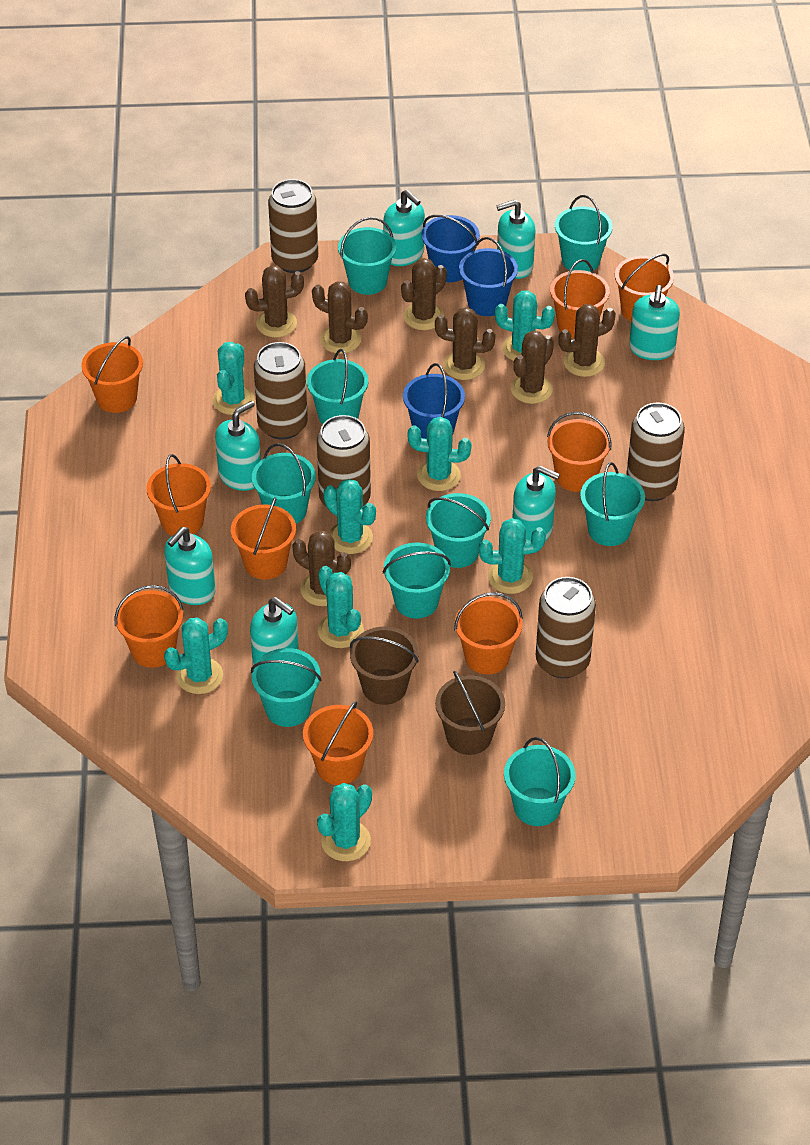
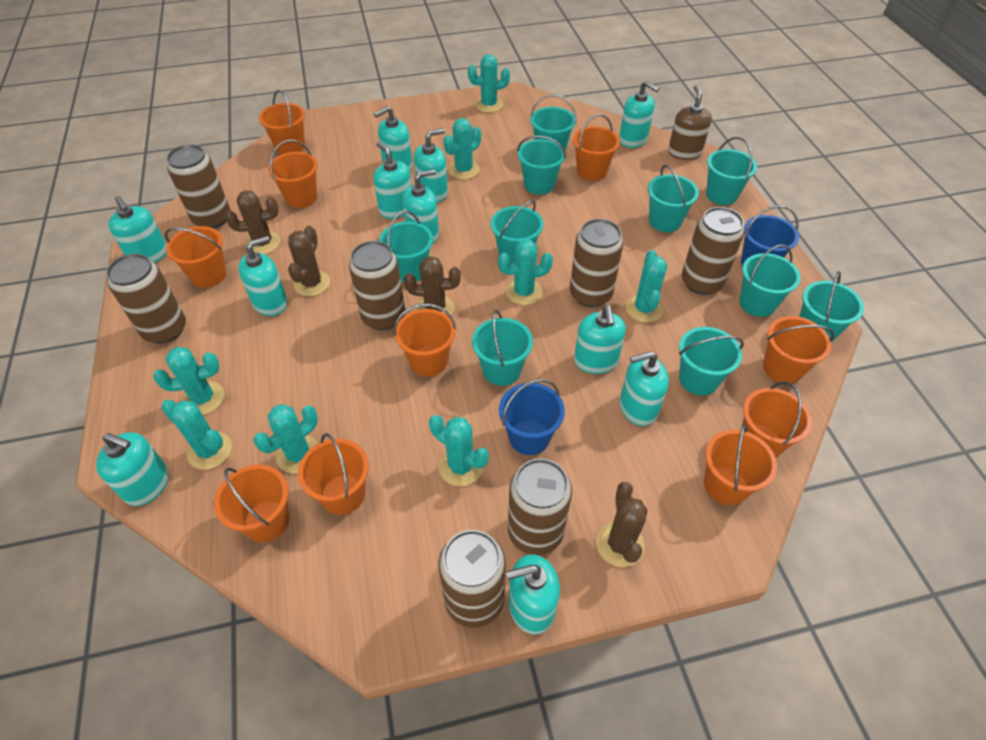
blue bucket: [403,363,465,439] [422,215,480,282] [459,237,518,316] = 3 -> [499,379,565,455] [741,205,799,266] = 2
brown bucket: [350,627,419,705] [435,671,505,755] = 2 -> none = 0
brown cactus: [245,265,304,337] [292,531,351,606] [312,281,368,354] [401,258,447,330] [435,307,496,380] [511,331,554,404] [558,304,616,377] = 7 -> [225,190,280,254] [288,226,330,296] [404,256,461,315] [596,482,648,567] = 4
brown can: [254,342,308,440] [268,179,318,273] [317,415,371,506] [536,577,596,678] [626,403,685,501] = 5 -> [106,254,186,344] [167,145,231,229] [349,241,405,330] [438,530,506,628] [508,459,572,555] [570,219,624,307] [682,207,744,295] = 7
brown soap dispenser: none = 0 -> [668,85,712,160] = 1
orange bucket: [81,336,143,413] [114,585,183,668] [146,454,211,536] [231,497,296,580] [303,701,373,785] [454,592,523,674] [547,412,611,492] [550,259,610,338] [615,253,674,321] = 9 -> [165,226,226,288] [214,465,290,542] [259,90,305,155] [268,140,318,208] [298,433,369,515] [394,304,456,376] [573,114,620,181] [704,424,777,505] [742,382,812,458] [763,316,834,383] = 10
turquoise bucket: [251,648,322,727] [252,443,316,524] [307,349,368,425] [338,217,396,295] [383,543,451,619] [426,493,491,568] [504,737,576,826] [555,195,613,272] [580,462,645,546] = 9 -> [379,211,433,282] [472,310,533,386] [491,201,543,263] [517,135,566,195] [530,94,576,151] [648,165,699,232] [679,327,744,395] [706,137,757,205] [739,244,801,317] [799,271,864,343] = 10
turquoise soap dispenser: [164,527,216,605] [215,400,261,491] [250,597,299,665] [383,190,425,266] [497,200,536,279] [512,466,560,541] [629,285,680,360] = 7 -> [96,432,169,506] [108,196,167,263] [238,236,288,316] [373,142,412,219] [374,106,413,171] [403,169,439,244] [414,128,448,202] [506,554,560,635] [574,305,626,374] [619,81,659,148] [619,351,669,426] = 11

